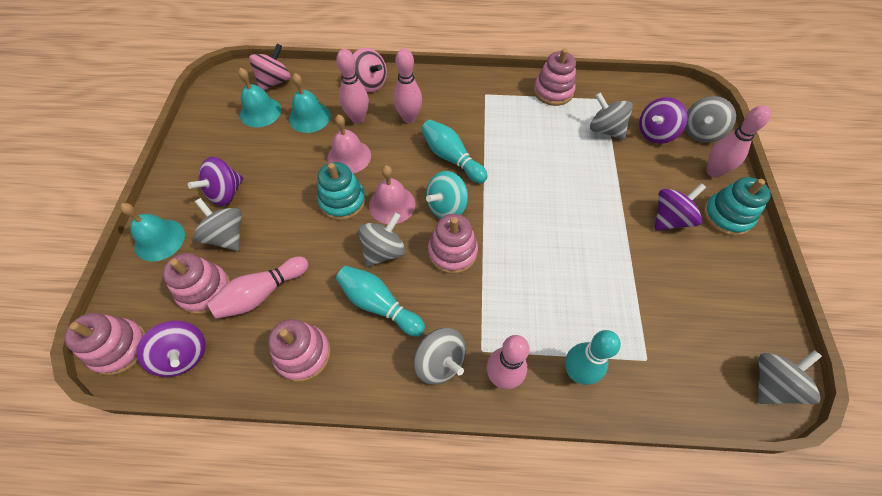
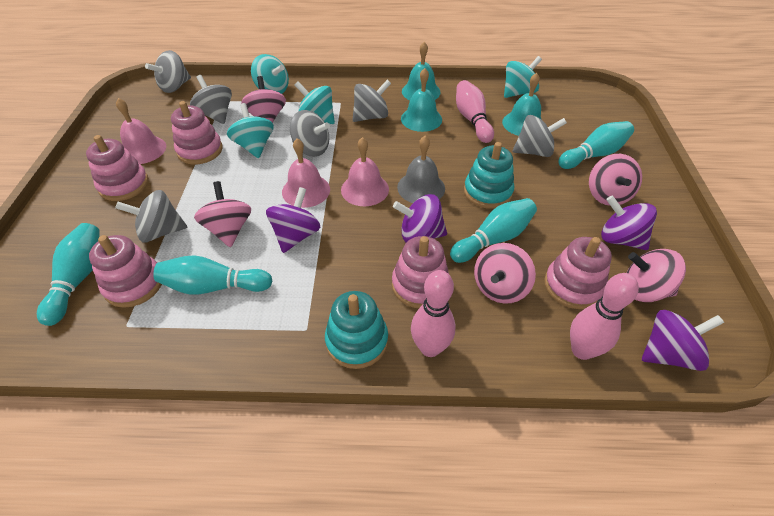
grey bell: none = 0 -> [397,136,445,203] = 1
pink bell: [327,114,371,173] [369,165,415,224] = 2 -> [116,98,166,164] [282,139,330,208] [341,137,389,206] = 3
pink bowling pin: [207,256,309,319] [336,49,369,124] [393,48,422,123] [487,335,530,389] [706,105,771,178] = 5 -> [411,270,455,357] [456,80,494,143] [570,273,639,360] = 3
pink spinning top: [249,43,291,91] [353,48,387,92] = 2 -> [194,181,251,248] [241,76,286,123] [474,243,536,304] [589,154,642,206] [626,249,686,302] = 5
turquoise bowling pin: [336,266,425,337] [421,120,488,183] [565,330,621,385] = 3 -> [37,223,100,326] [153,255,273,295] [450,198,537,263] [558,121,634,169] = 4
turquoise spinning top: [426,171,468,219] = 1 -> [227,103,274,158] [251,54,289,94] [295,81,335,124] [504,56,542,98] = 4

